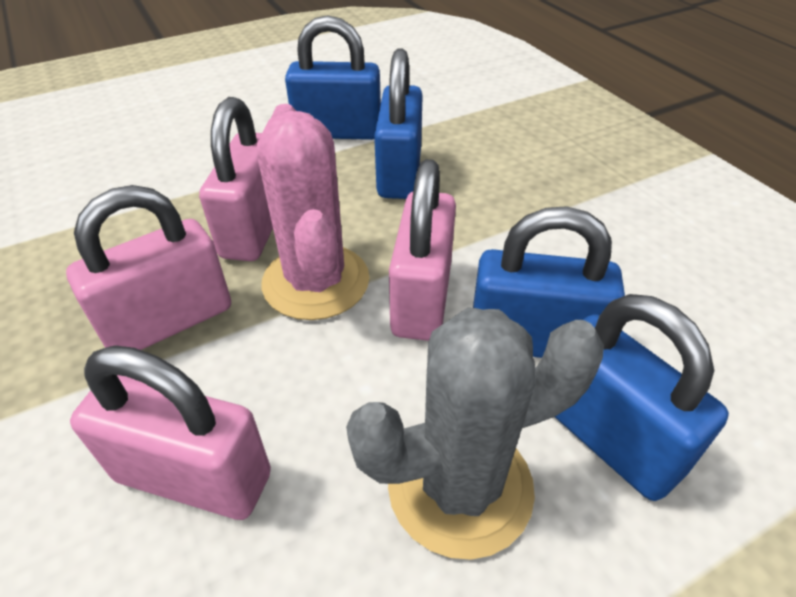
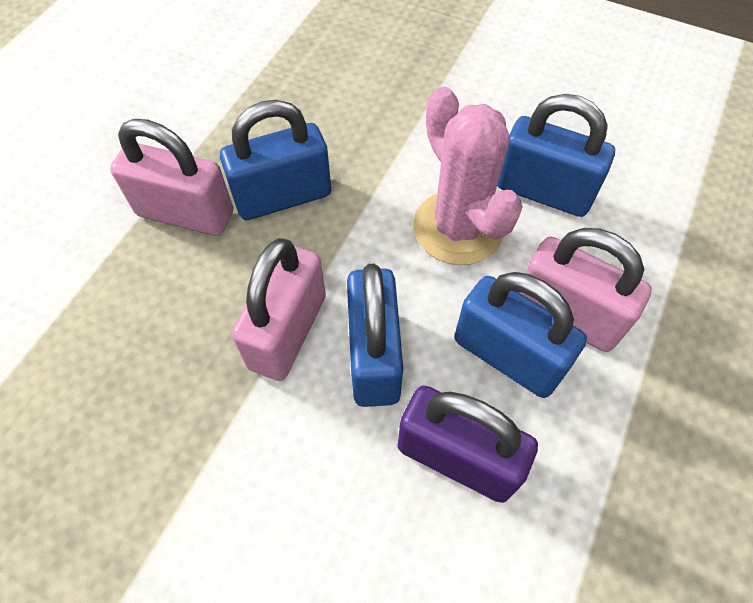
grey cactus: [346,308,604,560] = 1 -> none = 0
pink padlock: [66,185,231,350] [70,345,271,520] [199,97,273,261] [389,159,456,341] = 4 -> [110,119,233,236] [231,238,326,381] [519,228,652,352] = 3
purple padlock: none = 0 -> [398,386,538,503] = 1

